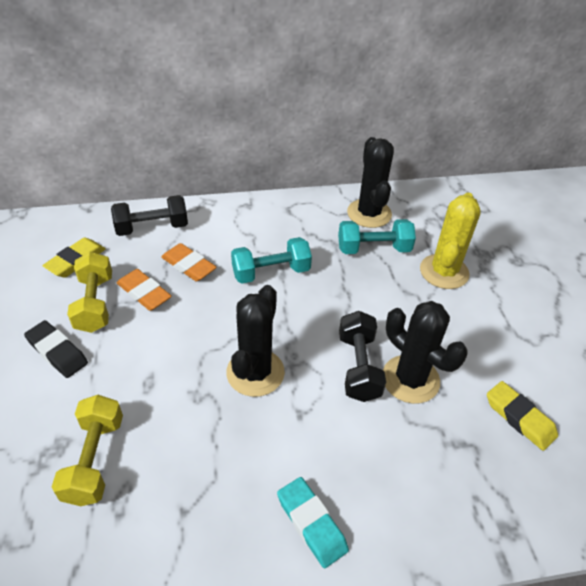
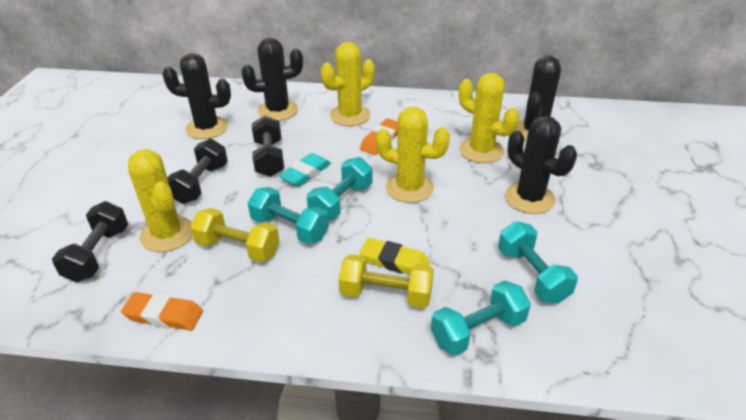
black cactus: [226,285,285,397] [347,137,394,228] [383,301,467,404] = 3 -> [162,53,231,139] [242,38,303,121] [505,116,577,214] [515,56,561,141] = 4
black dumbbell: [111,195,188,236] [339,311,386,402] = 2 -> [52,201,128,283] [167,139,228,204] [252,115,284,177] = 3
black eraser: [24,320,88,378] = 1 -> none = 0
turquoise dumbbell: [231,237,312,284] [338,219,416,254] = 2 -> [248,187,329,244] [307,157,373,220] [431,280,531,356] [498,221,578,304] = 4
yellow cactus: [420,193,481,289] = 1 -> [128,149,193,252] [321,42,375,126] [376,107,450,203] [459,73,519,163] = 4
yellow eraser: [42,238,106,278] [487,381,558,451] = 2 -> [359,238,430,274] = 1

